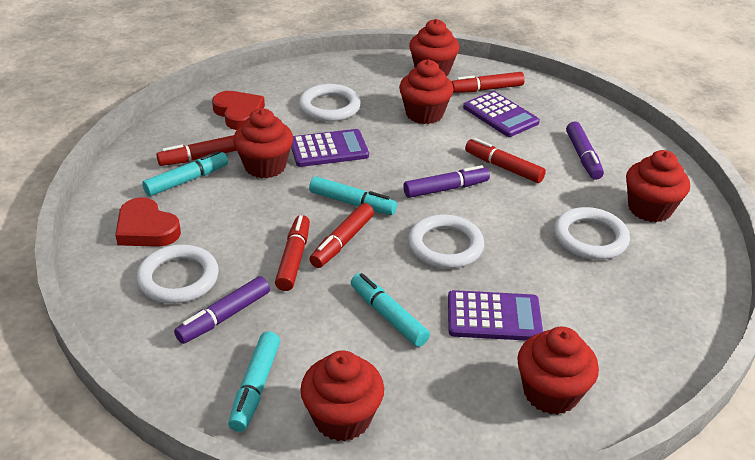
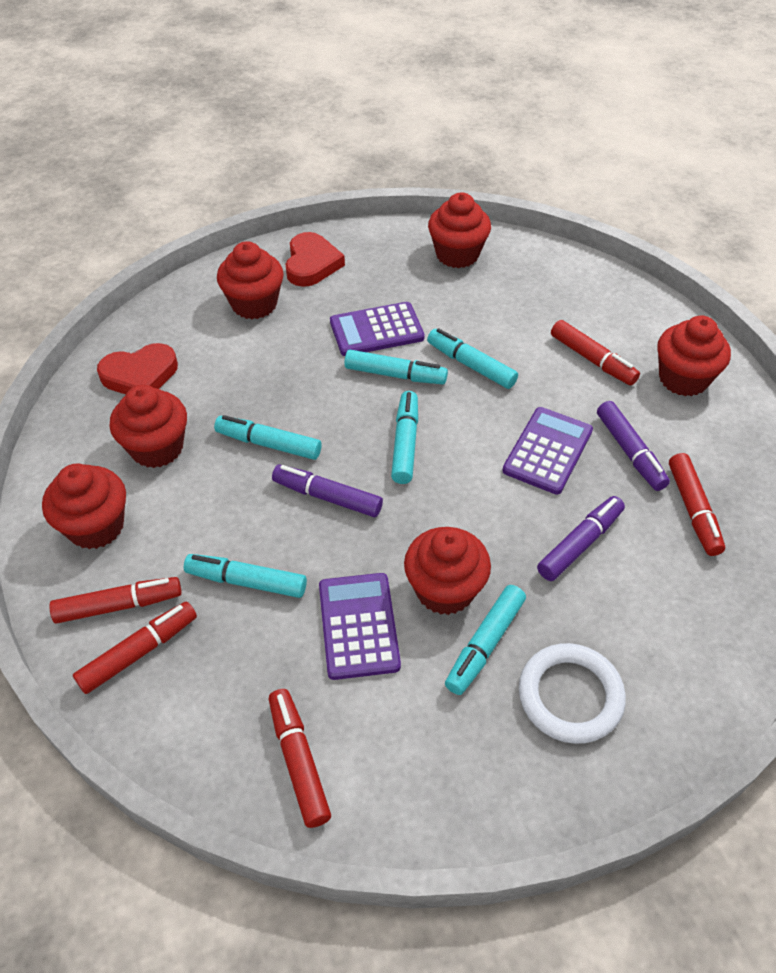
turquoise marker: [142,151,228,196] [228,331,280,432] [309,176,397,215] [351,273,430,347] = 4 -> [184,554,307,598] [214,415,321,460] [344,350,448,385] [391,391,418,484] [427,328,518,389] [445,585,526,695] = 6
white ring: [136,245,219,304] [299,84,361,122] [408,214,484,269] [554,207,630,260] = 4 -> [519,643,626,744] = 1

